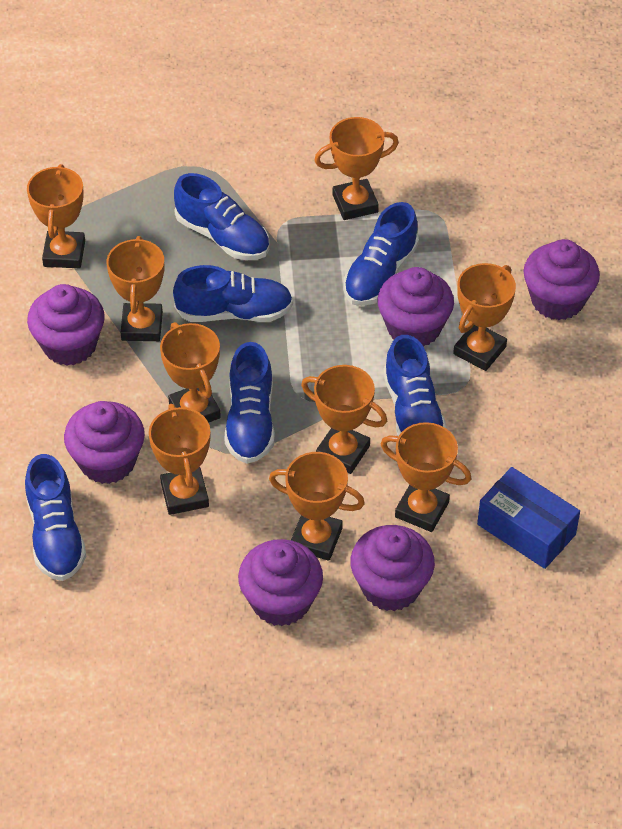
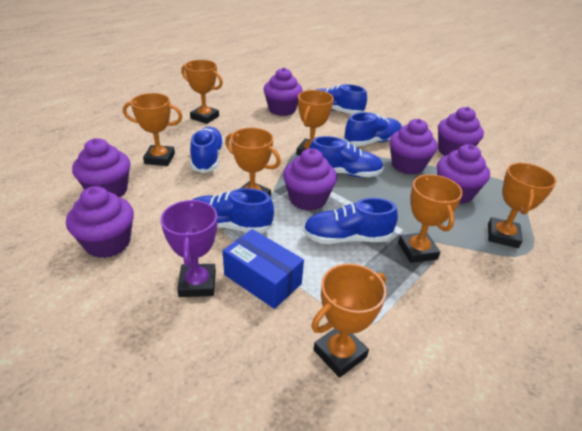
orange trophy: [27,164,85,268] [106,236,164,341] [149,404,210,515] [160,322,221,423] [269,452,365,561] [301,365,387,474] [314,117,399,220] [381,422,471,532] [453,263,516,371] = 9 -> [123,93,183,166] [181,60,223,124] [225,128,281,197] [296,90,334,156] [311,264,386,378] [398,174,463,263] [488,163,557,248] = 7
purple cupcake: [27,284,105,366] [64,401,145,484] [238,539,323,626] [350,525,435,611] [377,267,454,346] [524,239,600,320] = 6 -> [66,186,134,258] [72,138,130,197] [264,68,303,116] [283,148,337,211] [390,119,438,174] [437,144,490,204] [438,107,484,156] = 7
purple trophy: none = 0 -> [160,199,217,297] = 1

